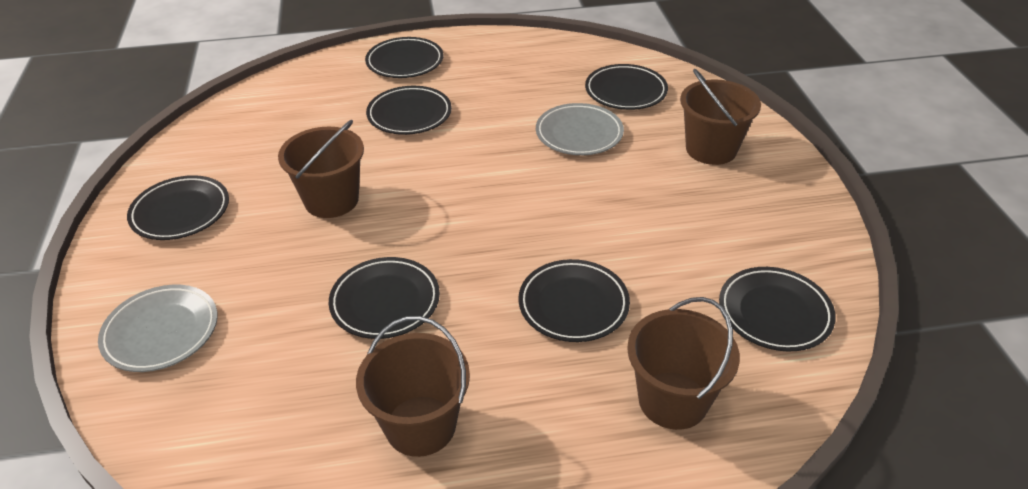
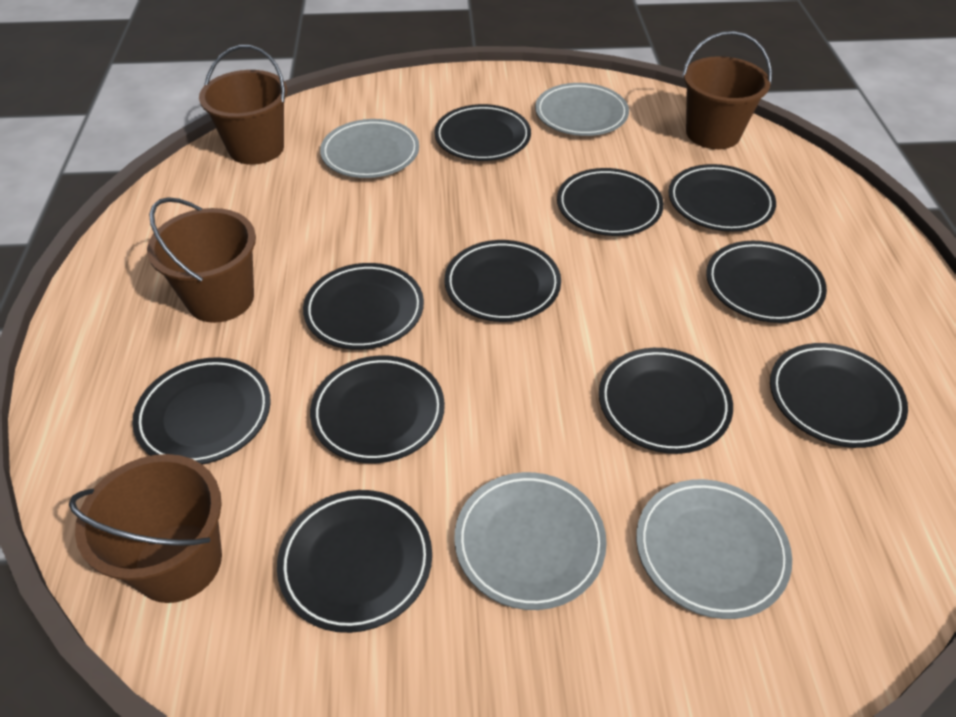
black plate: [127,175,229,240] [329,257,440,339] [365,37,443,78] [366,86,452,135] [518,259,630,342] [585,64,668,110] [719,267,836,351] = 7 -> [132,357,271,464] [277,490,432,633] [303,263,424,350] [310,355,445,463] [434,104,531,161] [445,240,561,322] [557,168,664,236] [599,348,733,454] [668,164,776,232] [706,241,827,323] [770,343,908,448] = 11
grey plate: [98,285,218,372] [536,103,624,155] = 2 -> [320,119,419,178] [454,472,607,610] [535,83,629,136] [636,479,792,619] = 4

